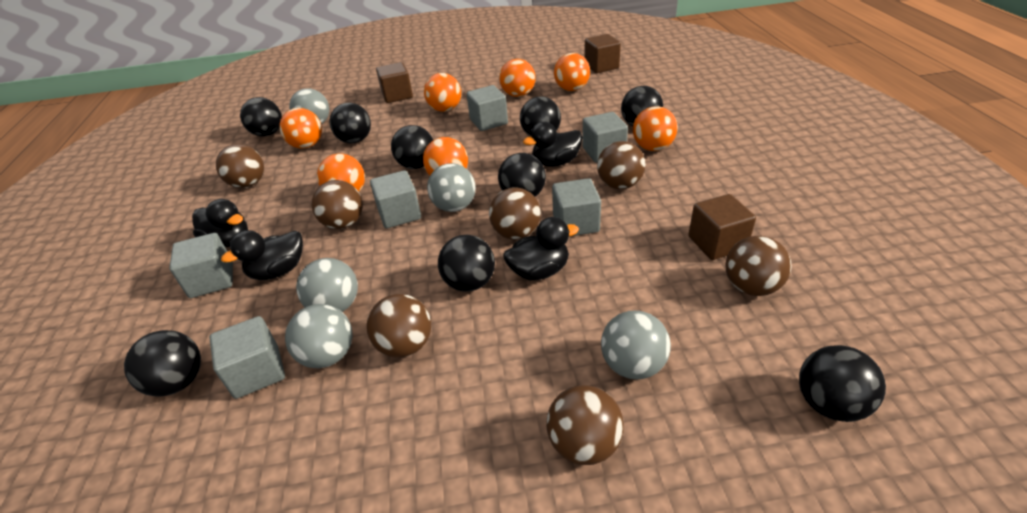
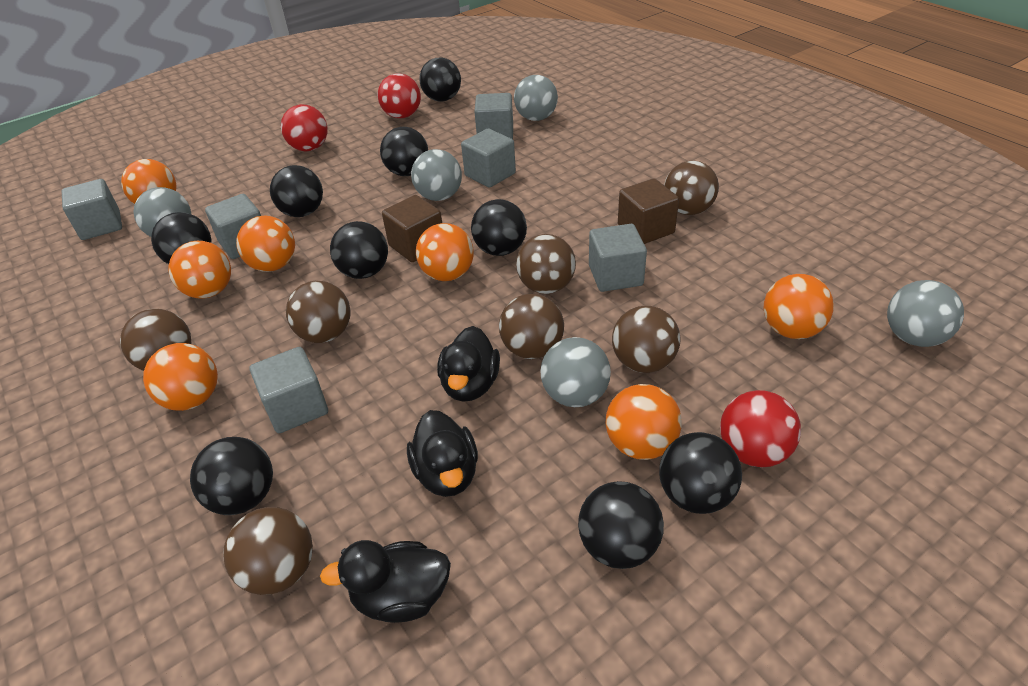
black duck: [192,199,248,247] [221,230,303,280] [503,217,579,280] [523,122,582,167] = 4 -> [320,540,451,623] [407,410,478,497] [437,326,500,402] = 3
brown cube: [376,62,413,103] [584,34,621,73] [688,194,756,260] = 3 -> [382,195,442,262] [618,178,679,244] = 2
red ball: none = 0 -> [281,104,328,151] [378,73,421,118] [720,390,801,467] = 3

